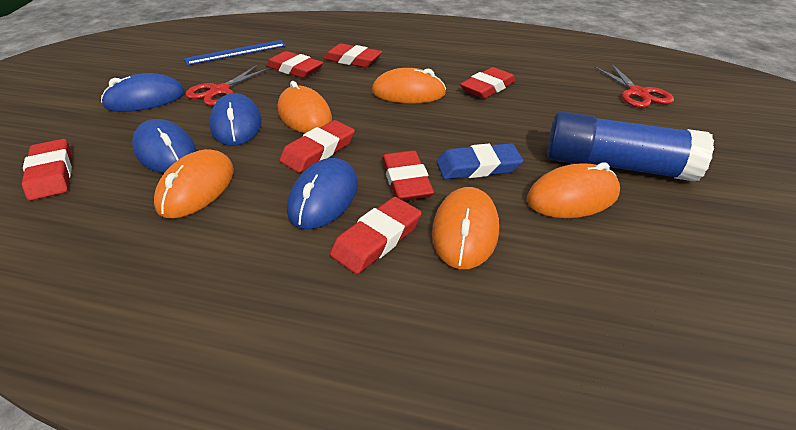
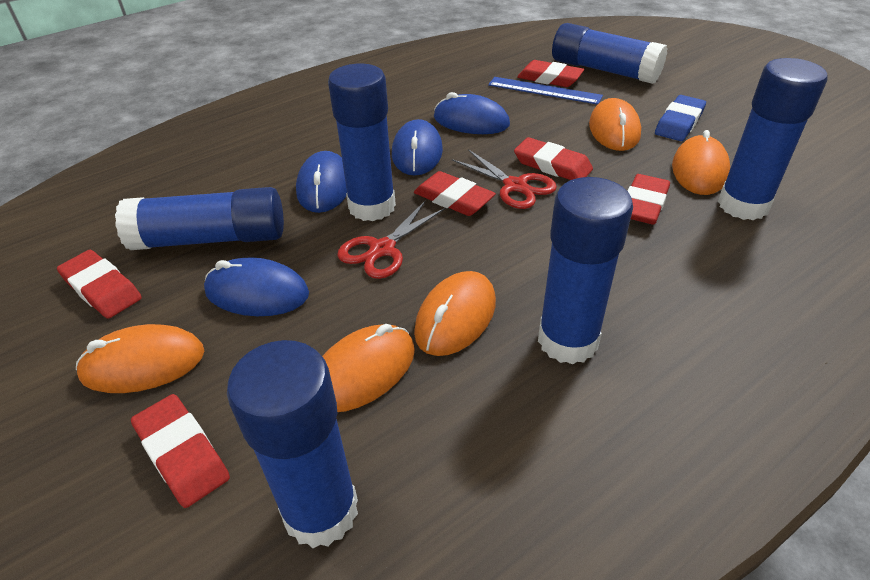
blue glue stick: [547,111,714,182] = 1 -> [115,187,284,250] [227,340,358,548] [328,64,396,221] [538,177,633,365] [552,23,668,84] [718,58,828,220] = 6
red eraser: [22,139,72,201] [266,51,323,78] [279,120,355,173] [323,43,382,68] [330,197,422,274] [382,150,434,201] [460,67,516,99] = 7 -> [57,250,142,319] [131,394,230,508] [414,171,496,216] [514,137,593,180] [517,60,584,87] [628,174,670,225] = 6

